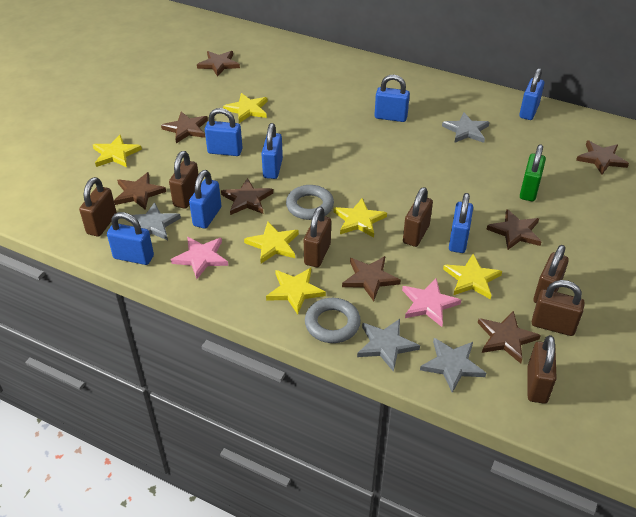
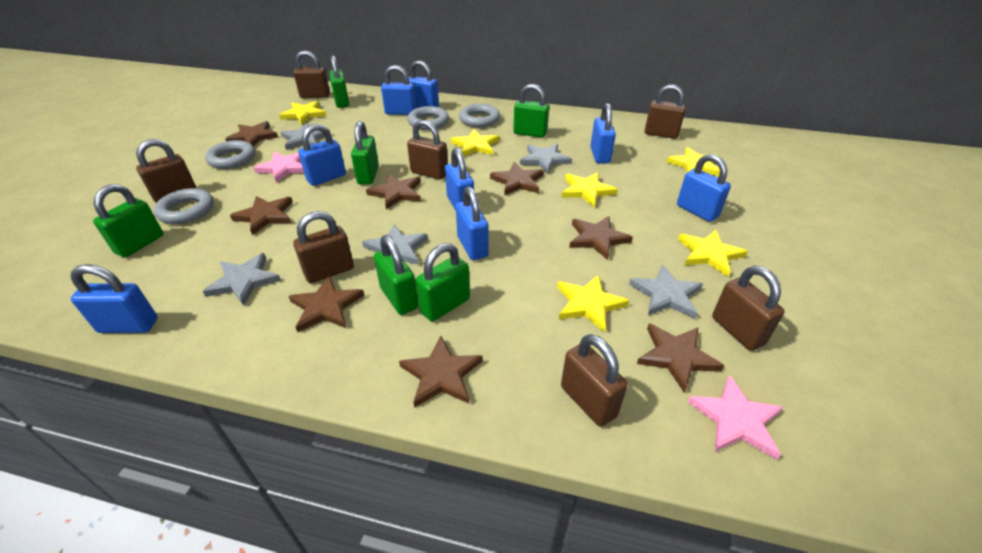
blue padlock: [107,212,154,265] [189,170,222,229] [205,108,243,156] [261,123,283,179] [375,75,410,122] [449,193,473,253] [519,68,544,120] = 7 -> [71,264,158,333] [298,124,346,186] [381,65,416,115] [409,60,439,108] [445,148,474,211] [456,186,489,260] [591,103,616,163] [677,154,731,222] = 8
green padlock: [520,144,546,201] = 1 -> [93,184,163,258] [330,55,349,108] [351,121,379,184] [374,235,418,315] [415,243,470,322] [513,84,549,138] = 6
grey ring: [286,185,334,220] [305,298,361,343] = 2 -> [154,188,214,224] [205,140,255,169] [407,106,449,130] [459,104,500,127] = 4
grey star: [127,202,181,240] [357,319,420,372] [420,338,486,393] [442,113,490,143] = 4 -> [203,253,281,306] [280,123,330,150] [362,225,428,265] [520,144,572,174] [629,265,703,319] = 5

